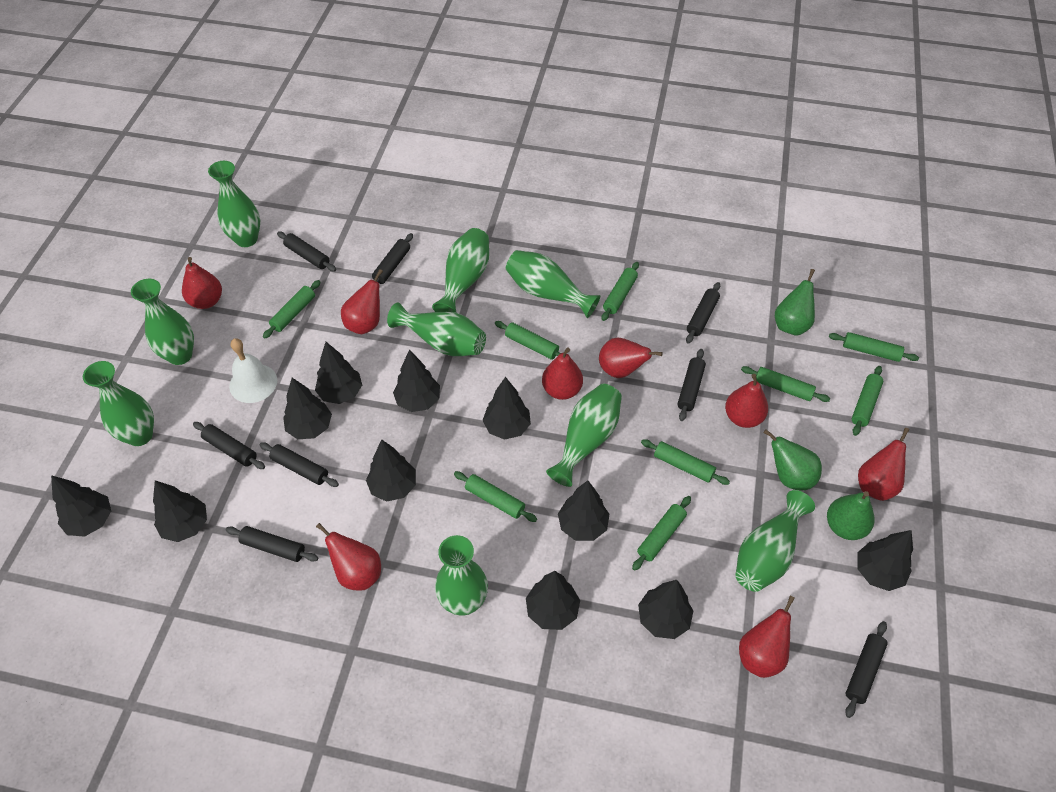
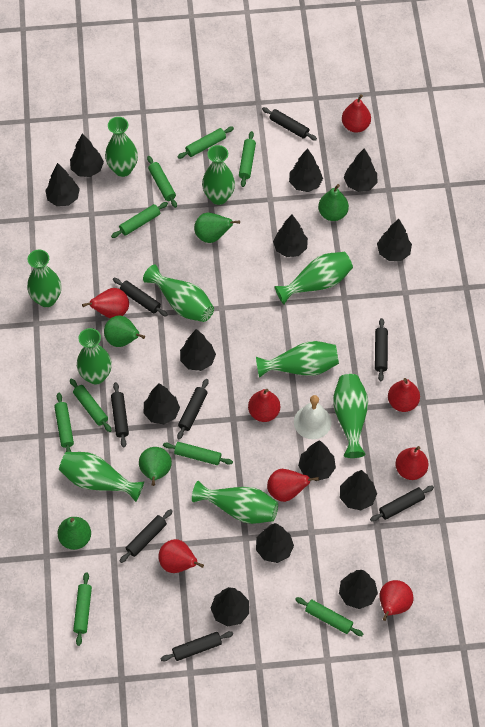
black tree: [51,475,111,536] [153,480,207,542] [283,378,332,439] [315,342,362,404] [366,439,416,502] [393,349,440,412] [482,377,531,440] [526,571,580,630] [558,480,609,541] [638,580,693,639] [858,530,913,591] = 11 -> [45,163,80,206] [70,134,104,177] [144,383,180,424] [180,329,216,371] [211,587,249,627] [256,523,294,563] [273,215,308,257] [289,148,323,192] [298,440,336,481] [339,570,378,609] [340,470,377,510] [344,148,377,192] [377,219,412,261] = 13
green pear: [763,429,822,491] [775,269,815,336] [827,491,874,540] = 3 -> [58,517,91,550] [104,316,145,347] [139,447,172,486] [194,213,240,243] [318,184,349,221] = 5
green vase: [83,361,154,446] [131,279,194,365] [208,161,260,247] [387,303,486,356] [432,228,489,313] [435,535,488,615] [506,250,600,318] [546,384,622,487] [735,490,815,592] = 9 -> [27,249,61,307] [59,452,144,502] [77,328,112,385] [105,117,138,177] [143,265,214,322] [192,481,278,524] [202,145,235,205] [256,341,339,378] [274,252,353,304] [333,374,368,458] = 10

